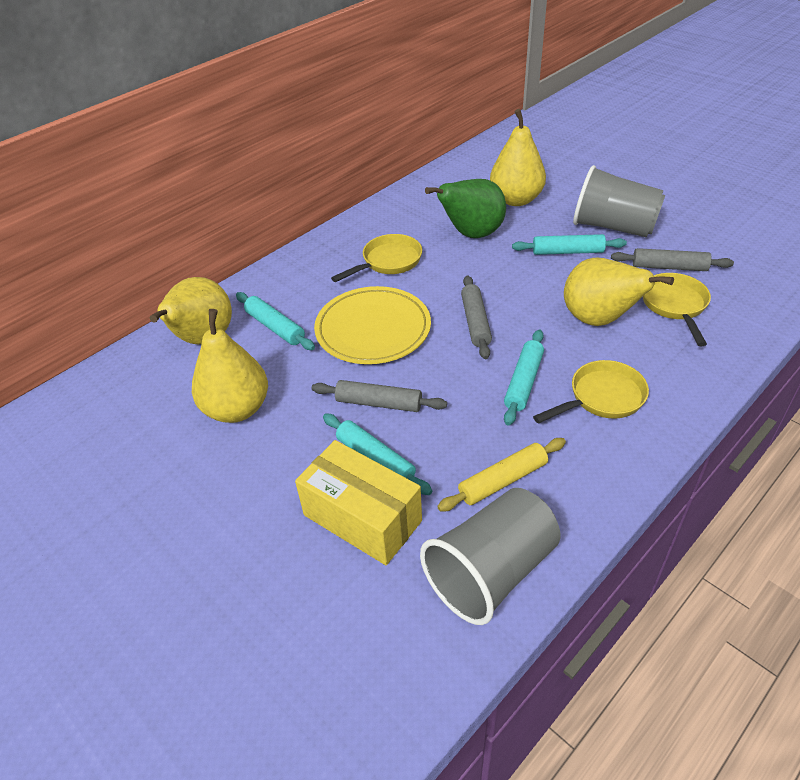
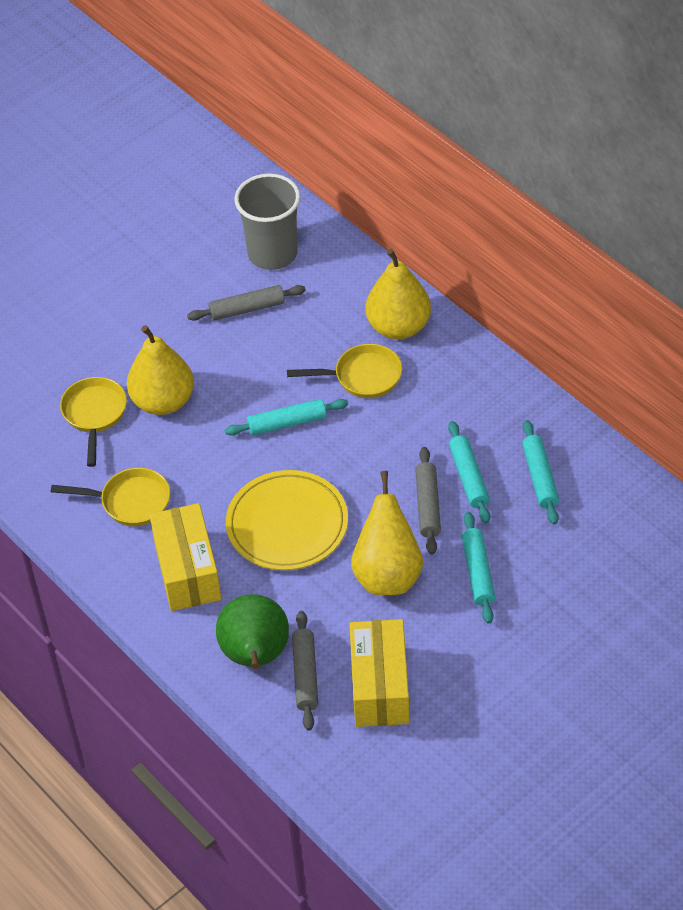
grey cup: [420,488,560,625] [573,165,665,238] = 2 -> [234,173,300,270] = 1
yellow box: [295,440,422,565] = 1 -> [149,503,221,611] [350,619,410,727] = 2
yellow pear: [150,277,232,344] [192,309,268,423] [490,109,546,206] [564,258,674,326] = 4 -> [127,325,194,415] [351,471,423,595] [366,249,431,339] = 3
yellow rolling pin: [437,438,566,511] = 1 -> none = 0

